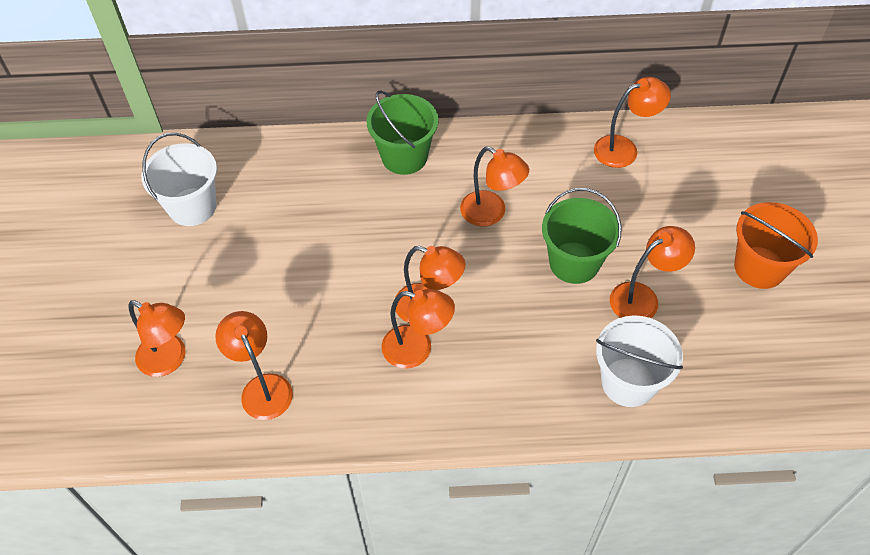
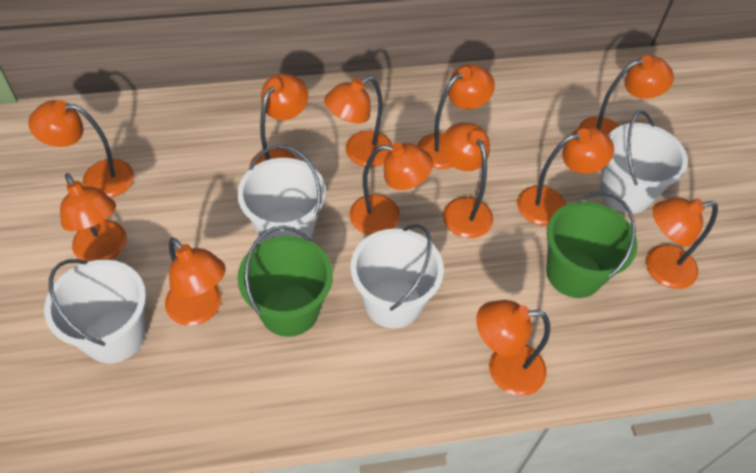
orange bucket: [734,202,818,289] = 1 -> none = 0
orange lamp: [128,300,185,377] [215,311,293,420] [381,289,455,369] [395,246,465,323] [460,146,529,226] [594,77,671,168] [610,226,695,318] = 7 -> [28,100,134,198] [60,173,127,261] [165,237,226,326] [250,73,308,166] [324,76,392,167] [350,142,433,235] [417,64,495,169] [441,122,493,238] [476,300,550,396] [517,127,614,226] [578,56,674,135] [646,197,718,289] = 12
white bucket: [141,133,217,226] [596,315,683,407] = 2 -> [44,259,146,363] [237,145,326,242] [350,224,444,328] [600,111,688,213] = 4

